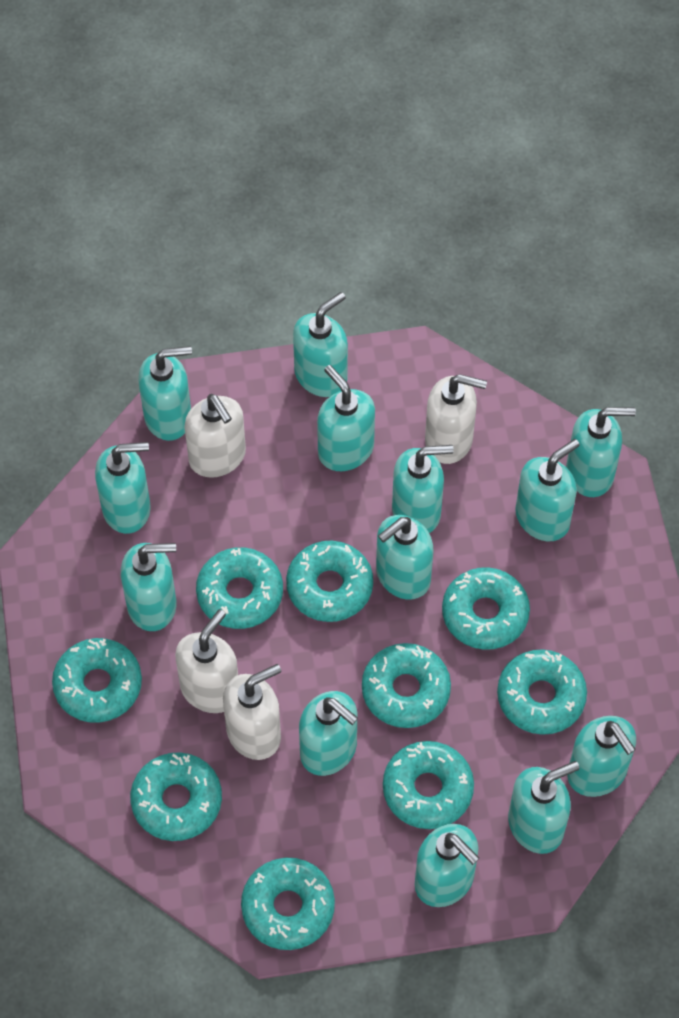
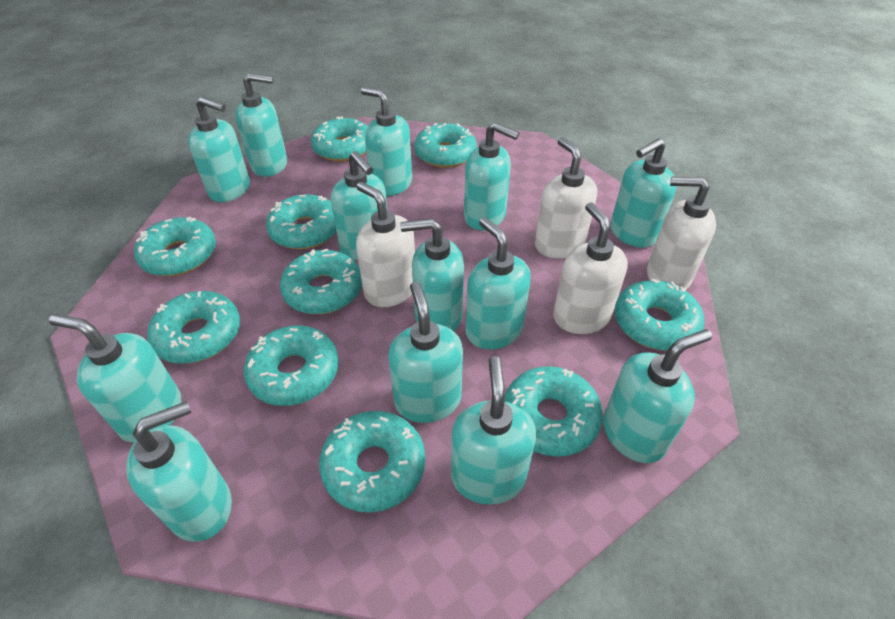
turquoise donut: [52,638,142,723] [130,752,222,841] [196,547,283,629] [241,858,335,950] [286,541,373,622] [362,643,451,728] [383,741,474,829] [442,567,530,650] [497,649,587,735] = 9 -> [134,217,216,276] [147,291,240,364] [244,326,339,406] [266,194,337,249] [280,249,362,314] [311,116,368,162] [319,411,425,513] [414,123,477,168] [505,366,603,457] [615,278,704,351] = 10

